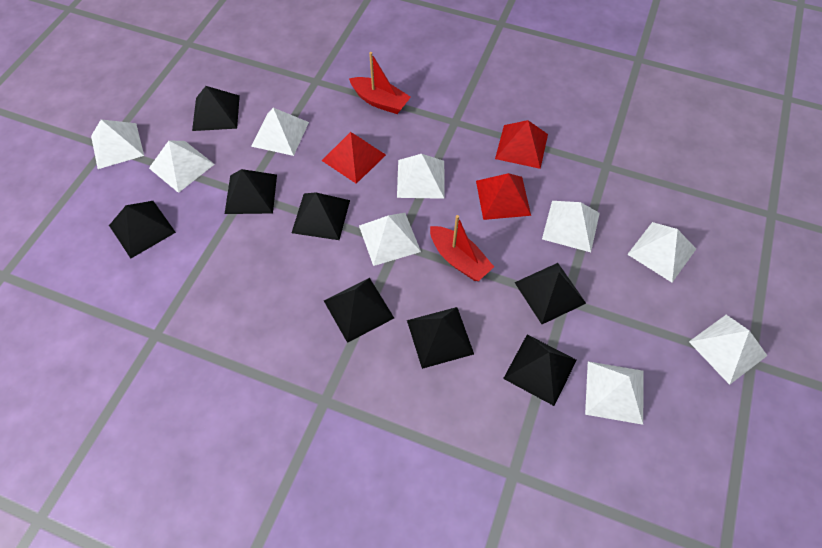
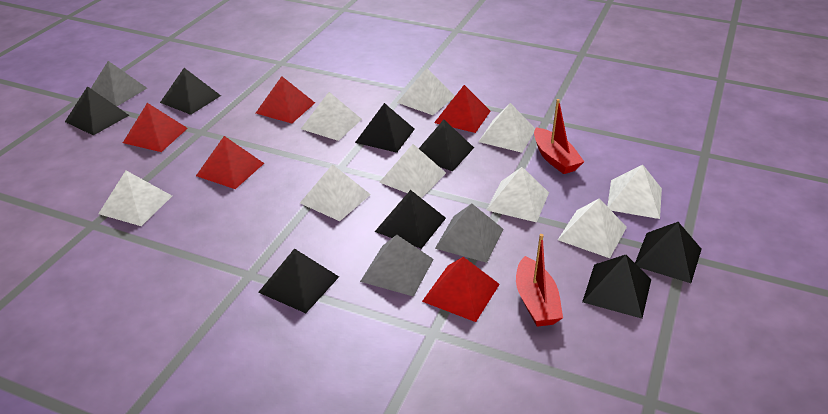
grey pyramid: none = 0 -> [91,61,147,106] [360,235,434,297] [435,204,503,263] = 3
red pyramid: [322,132,386,184] [476,173,531,220] [495,120,548,169] = 3 -> [123,103,188,152] [196,136,264,189] [256,76,315,123] [422,257,500,322] [434,85,491,133] = 5

